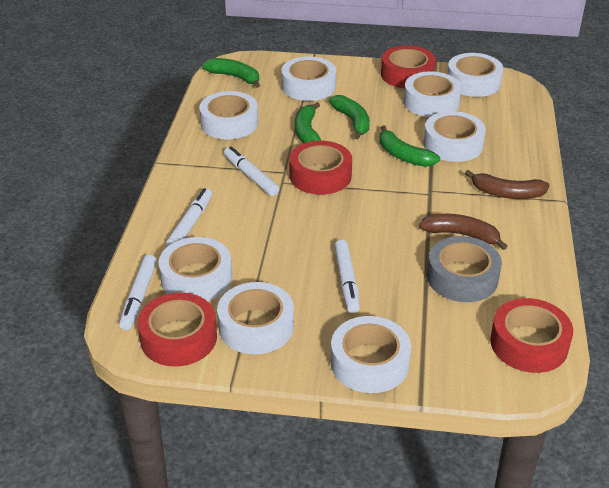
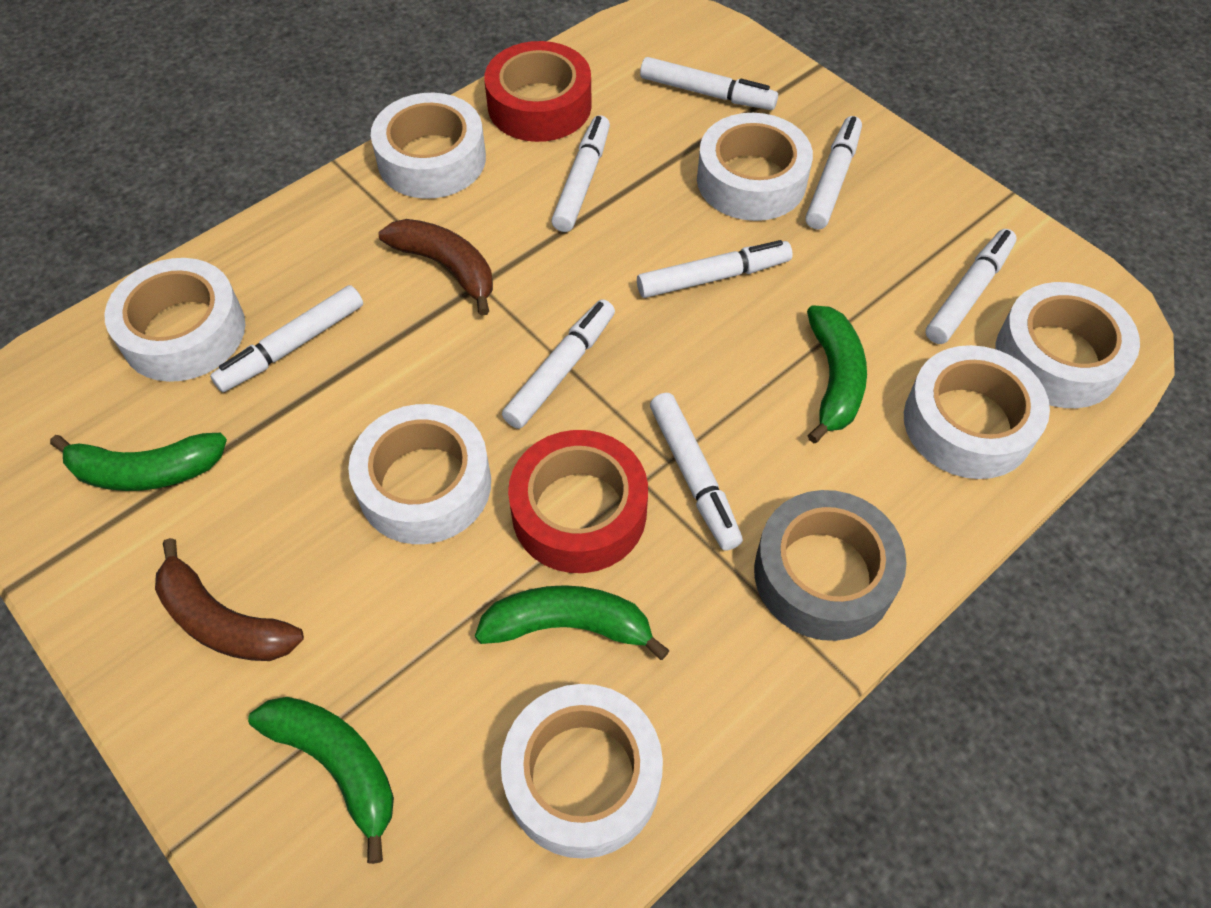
red tape: [138,293,217,367] [289,141,352,195] [381,45,436,88] [490,298,573,373] = 4 -> [484,41,592,142] [508,430,648,573] = 2
white marker: [119,254,157,330] [166,188,212,247] [224,146,279,196] [334,240,360,313] = 4 -> [210,285,363,392] [502,299,615,429] [551,115,610,232] [637,240,793,298] [640,57,778,110] [650,393,743,550] [805,116,862,229] [926,229,1017,344] = 8
white tape: [159,237,232,301] [199,91,258,139] [217,282,294,354] [282,57,336,101] [331,316,411,393] [404,71,462,117] [423,111,486,162] [447,53,503,97] = 8 -> [105,258,246,382] [348,404,491,544] [371,93,486,199] [501,684,663,859] [697,113,813,221] [904,345,1050,479] [995,282,1140,408] = 7

